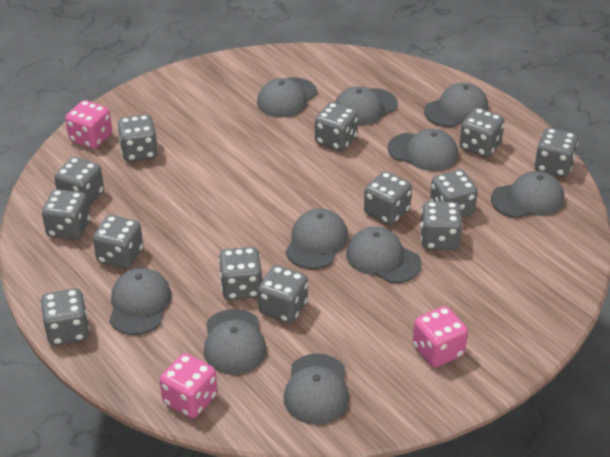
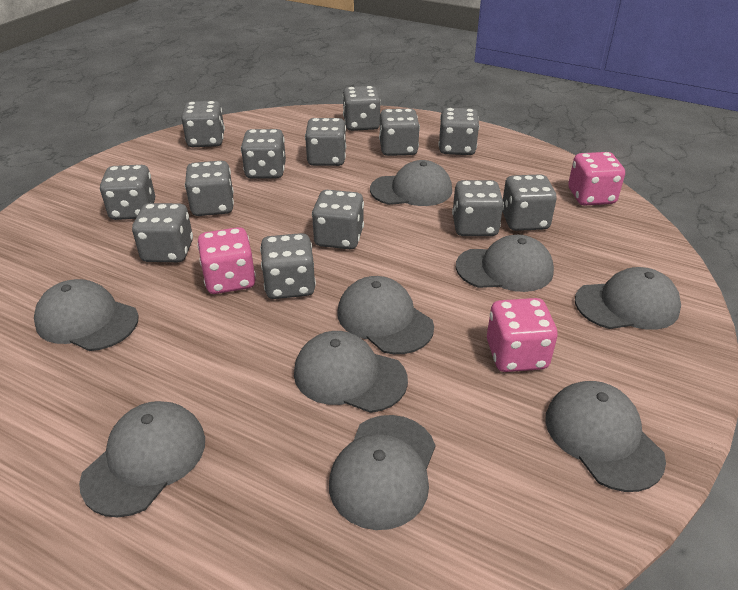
grey cap: [109,268,171,335] [204,309,267,375] [257,77,317,117] [284,353,349,425] [285,209,348,269] [334,86,398,126] [346,227,422,283] [388,129,459,171] [424,83,489,127] [491,171,565,218] = 10 -> [34,279,139,351] [79,401,205,517] [294,331,408,413] [329,415,436,530] [337,276,434,354] [370,160,452,206] [456,235,554,292] [545,381,666,492] [575,267,681,330] = 9

